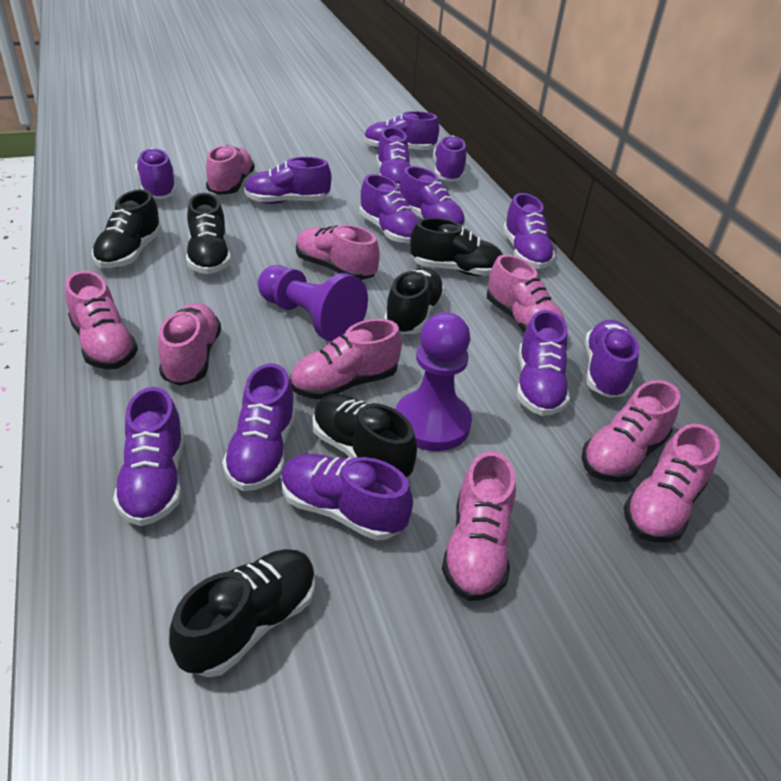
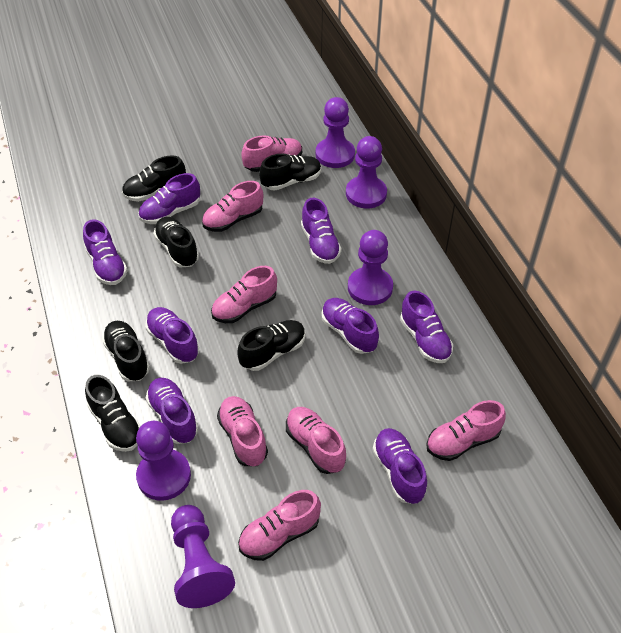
pink shoe: [65,271,138,369] [158,303,221,386] [206,145,255,195] [290,319,402,400] [296,224,380,280] [442,451,516,601] [487,254,565,333] [582,380,680,482] [624,424,720,543] = 9 -> [202,181,263,232] [211,266,277,323] [217,396,268,466] [238,490,321,561] [241,135,302,172] [286,407,346,474] [426,400,506,461] = 7
purple pawn: [258,265,368,342] [395,312,472,451] = 2 -> [136,421,191,501] [171,505,235,608] [316,97,355,168] [346,136,387,208] [348,230,393,305] = 5
purple shoe: [113,387,184,526] [135,148,177,199] [222,363,296,491] [244,157,331,204] [281,454,413,541] [360,174,419,244] [364,111,439,150] [377,127,410,190] [400,166,465,226] [433,135,466,182] [503,193,556,269] [517,310,570,416] [585,320,639,398] = 13 -> [83,219,128,285] [138,173,200,224] [145,307,199,364] [146,378,199,444] [301,198,342,264] [322,298,379,354] [372,428,427,504] [400,291,453,363] = 8

